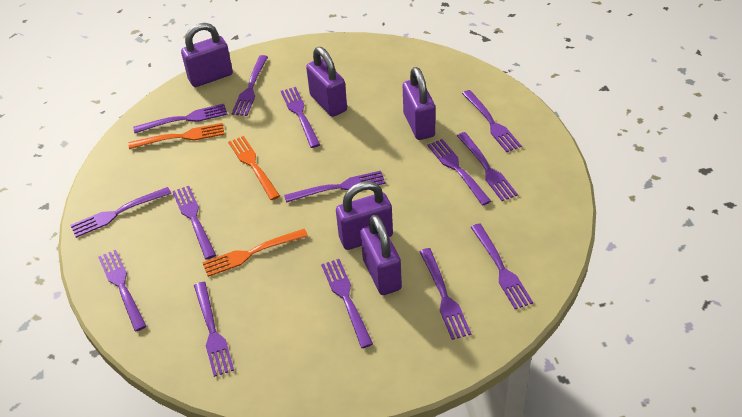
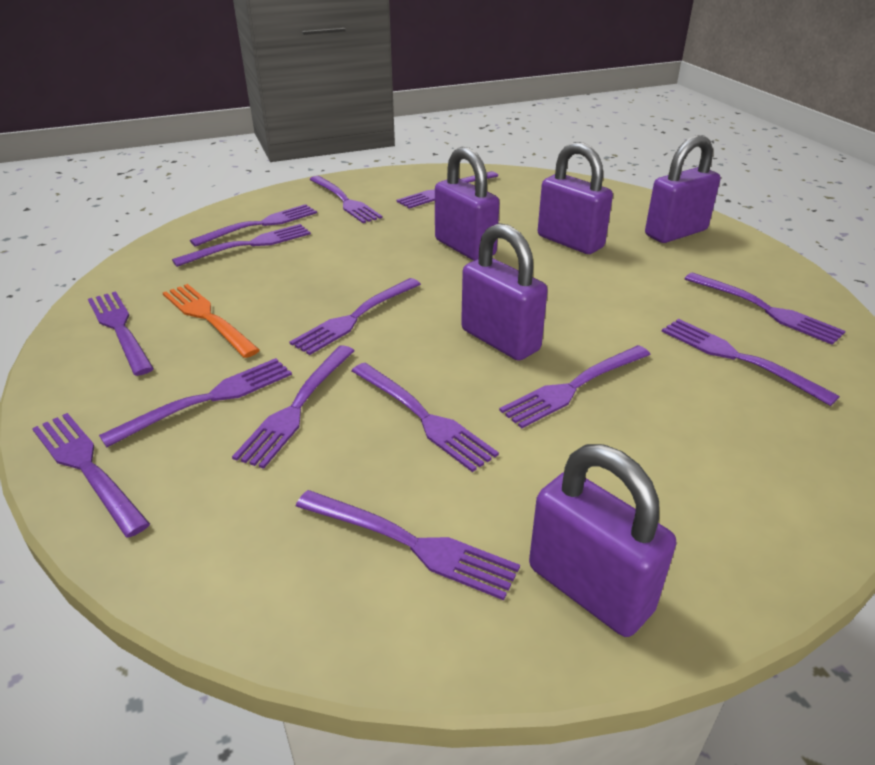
orange fork: [128,123,225,149] [202,229,308,277] [228,136,280,200] = 3 -> [163,284,260,358] = 1

